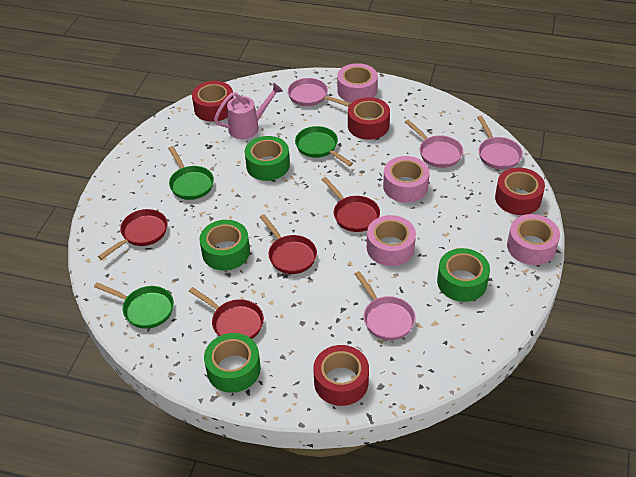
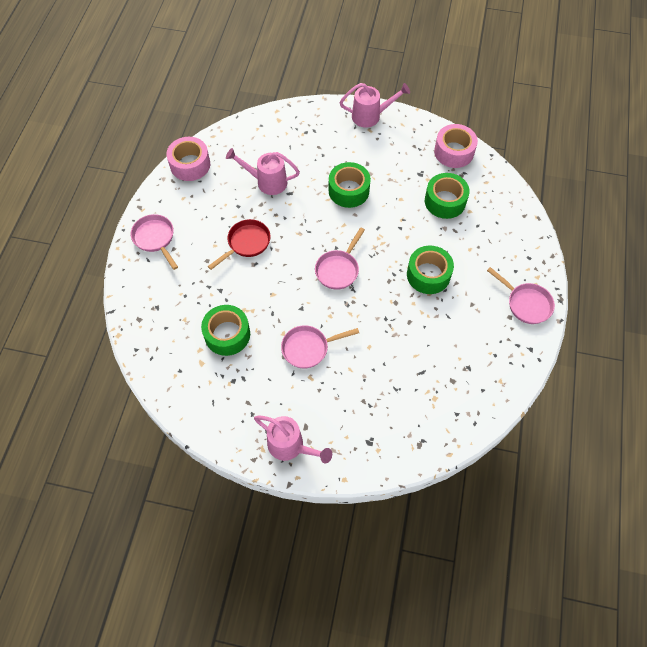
green pan: [94,282,174,329] [168,146,214,200] [295,126,353,166] = 3 -> none = 0
pink tape: [337,63,378,103] [367,215,416,266] [383,156,430,203] [507,214,560,265] = 4 -> [166,137,210,181] [434,124,478,168] = 2
pink watering can: [214,83,283,139] = 1 -> [226,148,300,195] [254,415,332,464] [340,83,410,127] = 3
red pan: [98,209,167,260] [189,287,264,339] [260,214,317,274] [322,177,380,232] = 4 -> [208,219,270,270] = 1
red tape: [192,81,234,122] [313,345,369,406] [348,97,390,140] [495,168,545,215] = 4 -> none = 0

